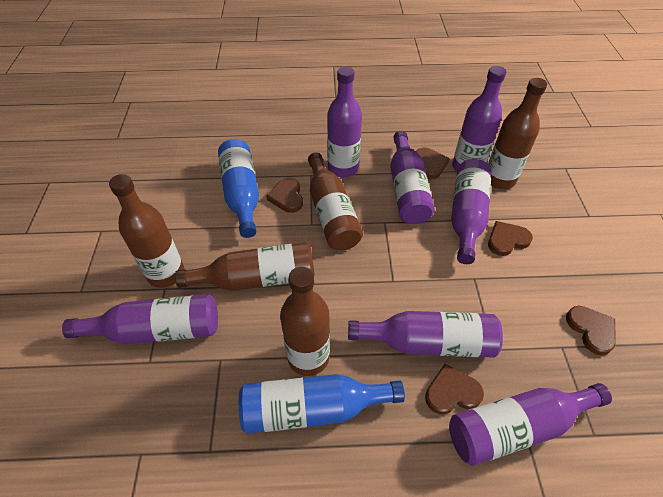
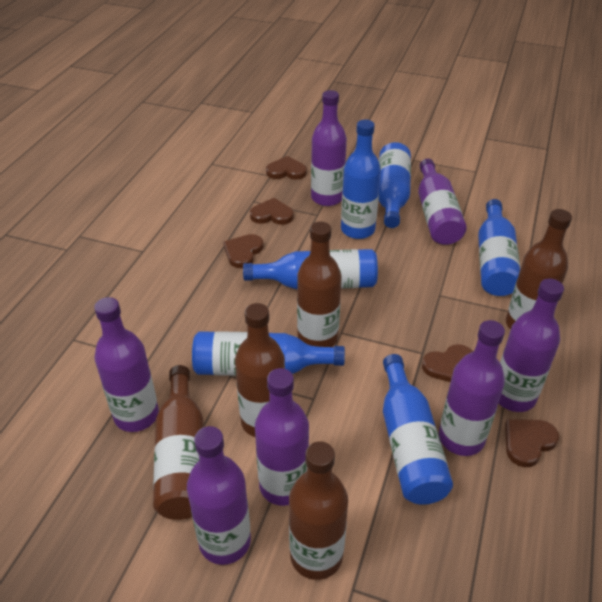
blue bottle: [218,139,259,238] [239,374,405,434] = 2 -> [192,331,345,376] [243,249,378,289] [341,120,381,239] [379,142,411,228] [383,354,453,505] [478,199,521,296] = 6

